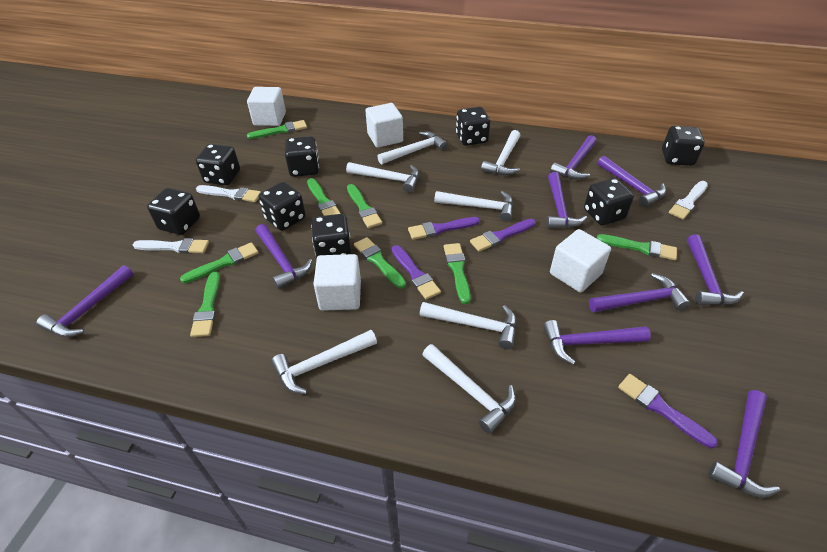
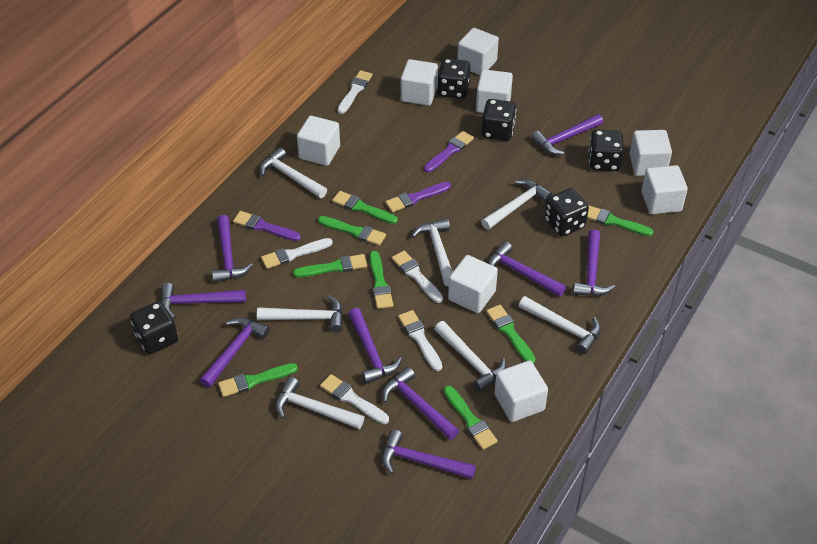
black dice: [147,188,200,235] [196,144,240,185] [258,182,306,231] [285,136,319,177] [311,214,352,258] [456,107,490,146] [584,178,634,226] [662,126,705,166] = 8 -> [130,301,178,354] [437,58,470,99] [481,99,516,141] [545,188,589,236] [588,130,624,171] = 5
purple brush: [392,245,441,300] [408,217,480,240] [470,219,536,252] [618,374,718,448] = 4 -> [233,211,301,241] [385,182,451,212] [424,131,474,172] = 3
white brush: [133,238,209,254] [196,185,261,202] [669,181,708,219] = 3 -> [261,238,333,269] [320,374,389,424] [338,70,372,114] [392,251,443,303] [398,310,442,371] = 5
white cube: [247,87,286,126] [313,254,361,311] [365,103,403,148] [550,229,611,292] = 4 -> [297,116,340,166] [401,59,438,106] [448,255,498,313] [457,28,499,75] [476,69,513,113] [494,361,548,422] [630,130,672,176] [641,165,688,214] = 8

